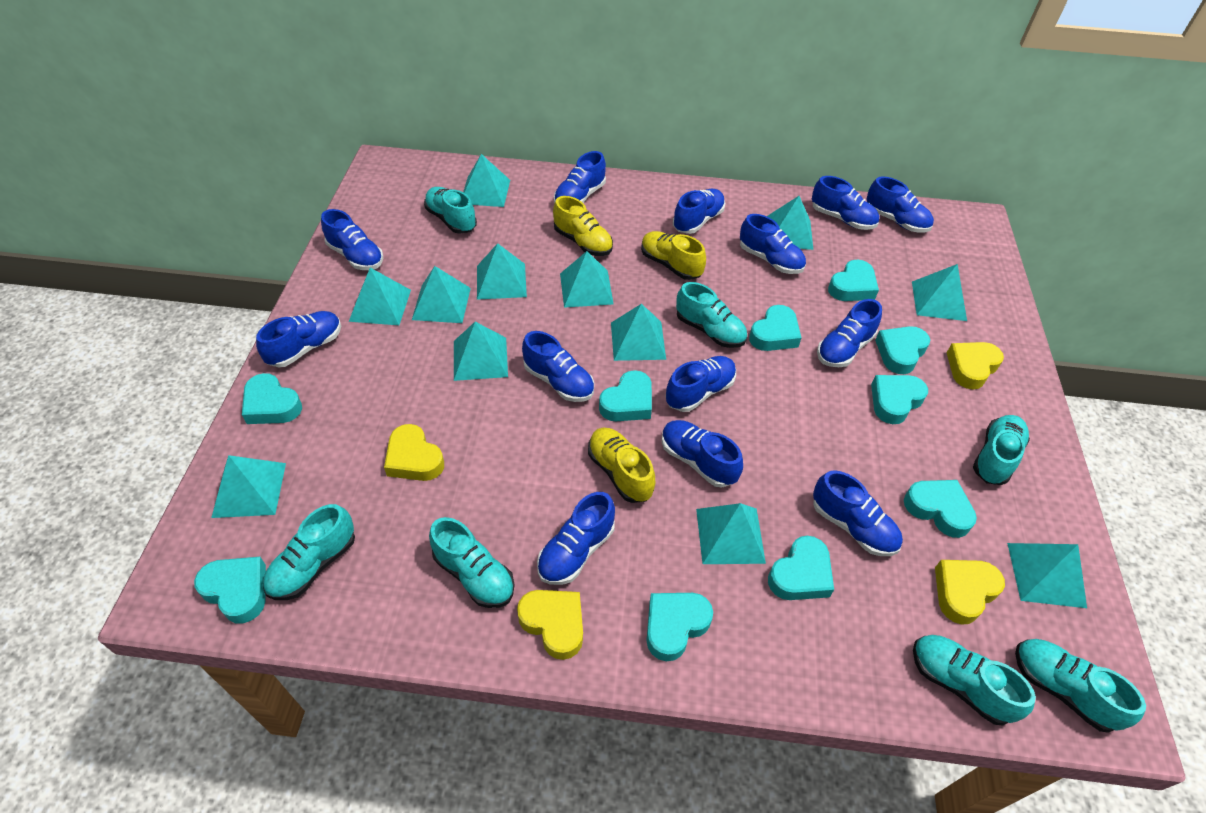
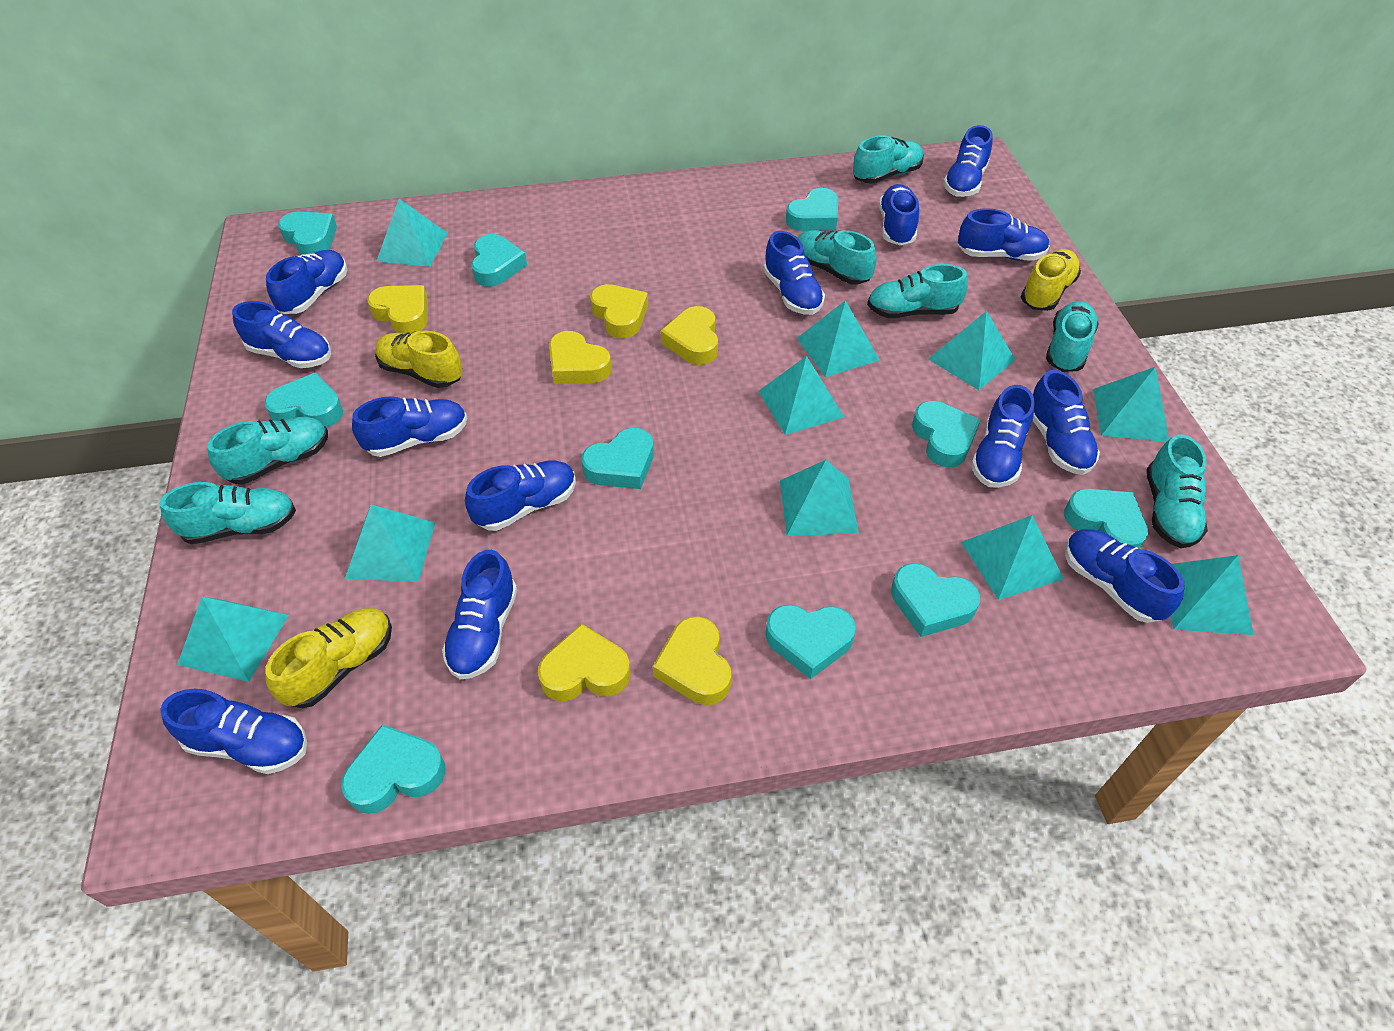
turquoise pyramid: [211,455,286,518] [349,268,411,325] [412,266,471,323] [454,322,508,381] [463,154,510,207] [477,243,527,300] [560,251,614,308] [611,304,666,361] [696,503,766,564] [767,196,813,250] [912,264,967,321] [1007,543,1087,608] = 12 -> [177,597,289,682] [345,504,435,582] [376,199,448,267] [758,356,844,435] [780,460,859,536] [797,300,880,377] [928,311,1015,390] [961,515,1064,600] [1093,367,1169,442] [1170,555,1254,635] = 10
yellow heart: [384,424,444,481] [517,590,583,660] [935,560,1005,625] [947,342,1004,389] = 4 -> [367,285,428,334] [538,624,631,701] [549,331,612,384] [590,284,648,338] [653,616,731,705] [661,306,718,365] = 6

